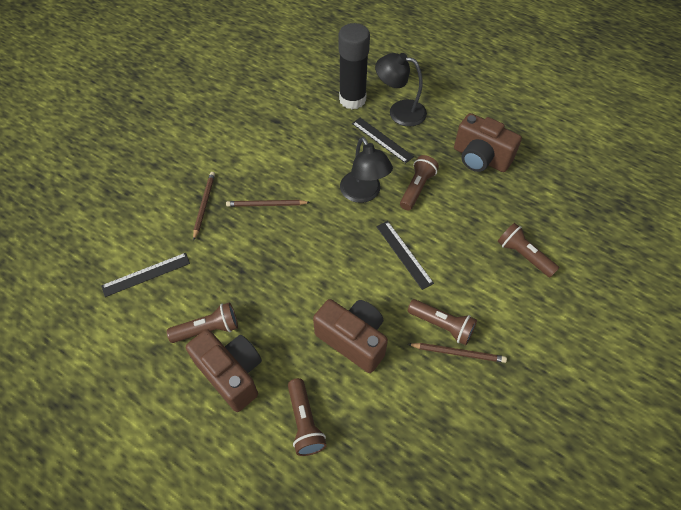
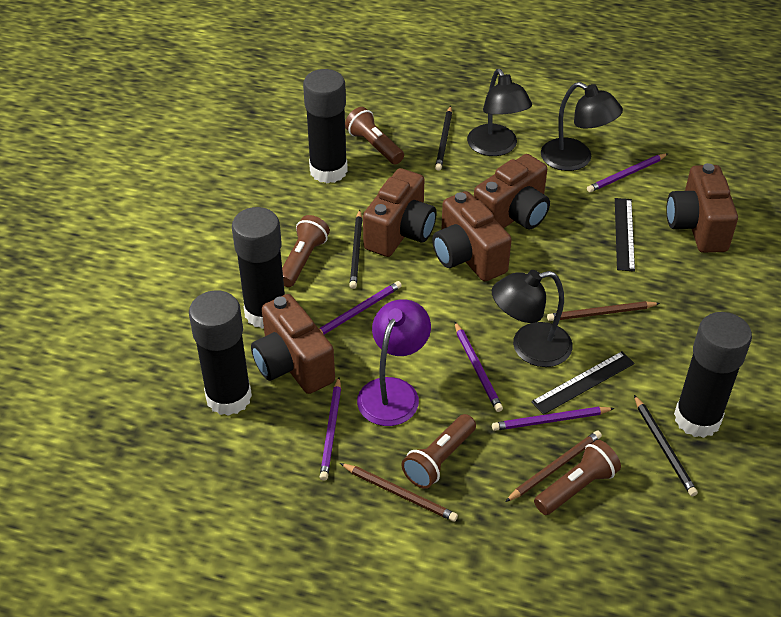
black glue stick: [339,23,370,109] = 1 -> [189,290,252,416] [232,207,285,329] [303,69,348,183] [674,312,752,438] = 4
black lamp: [340,137,393,203] [375,53,427,127] = 2 -> [467,69,532,156] [492,270,573,367] [541,82,623,171] = 3
black pencil: none = 0 -> [349,210,362,289] [435,106,452,171] [634,395,698,497] = 3
black ruler: [101,253,190,297] [352,118,414,163] [376,221,434,290] = 3 -> [531,351,635,415] [615,198,635,272] = 2
brown camera: [186,330,262,412] [313,299,388,373] [454,113,522,172] = 3 -> [251,294,335,394] [363,168,437,257] [432,191,512,281] [474,154,550,229] [666,163,738,253] = 5
brown flashlight: [167,302,238,343] [288,378,327,456] [400,155,439,210] [408,299,477,345] [497,223,559,277] = 5 -> [282,215,330,287] [345,107,404,165] [402,414,476,489] [534,440,621,515] = 4
purple lamp: none = 0 -> [357,299,431,426] = 1
purple pencil: none = 0 -> [319,281,402,335] [320,377,341,481] [455,322,503,412] [492,407,615,431] [587,153,668,192] = 5

